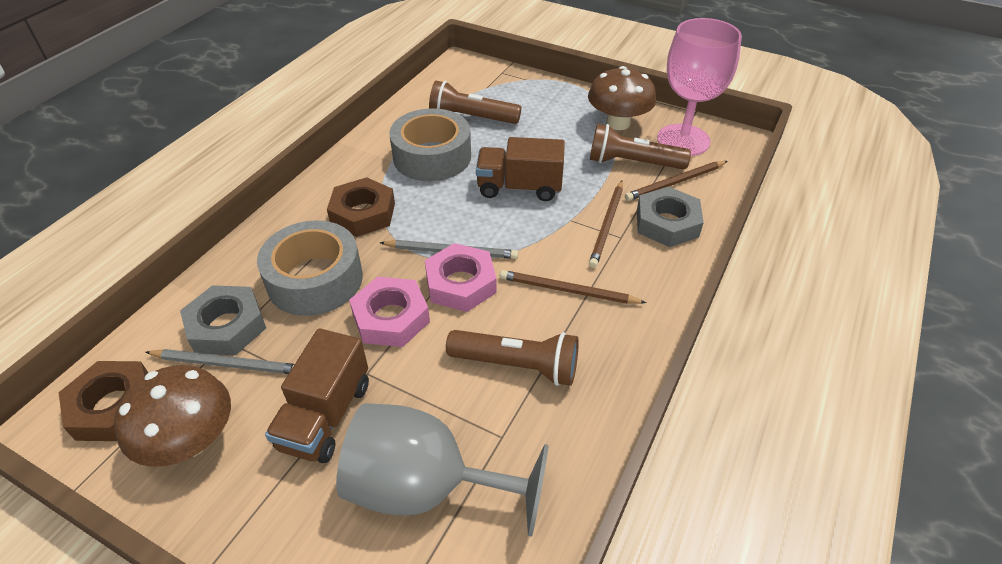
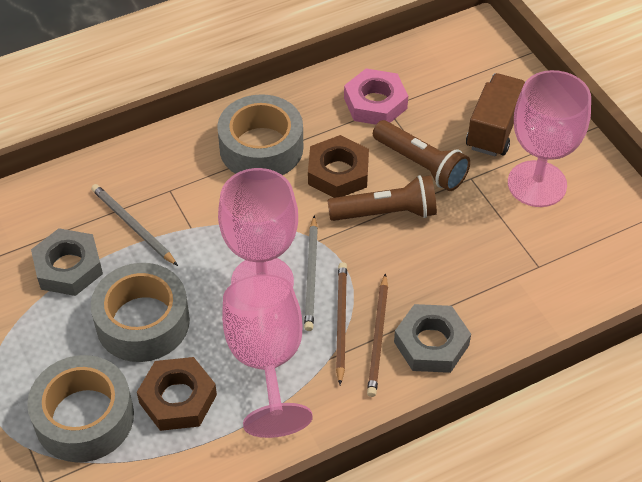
brown flashlight: [429,81,521,124] [446,330,579,386] [590,124,691,169] = 3 -> [327,175,437,221] [373,120,470,191] = 2
brown mushroom: [114,365,231,467] [588,66,656,130] = 2 -> none = 0
brown pencil: [500,270,647,304] [589,180,623,268] [625,161,727,201] = 3 -> [336,262,347,385] [367,273,388,397] = 2
brown truck: [265,328,369,463] [476,137,565,201] = 2 -> [466,73,525,156] = 1
grey goblet: [336,403,549,537] = 1 -> none = 0
grey tape: [257,220,363,316] [389,108,471,181] = 2 -> [27,355,134,462] [91,263,190,362] [217,94,303,175] = 3
pink goblet: [657,18,742,156] = 1 -> [218,168,298,287] [222,275,313,438] [508,70,591,207] = 3
pink nut: [349,277,430,347] [425,243,497,312] = 2 -> [344,68,408,125] = 1

